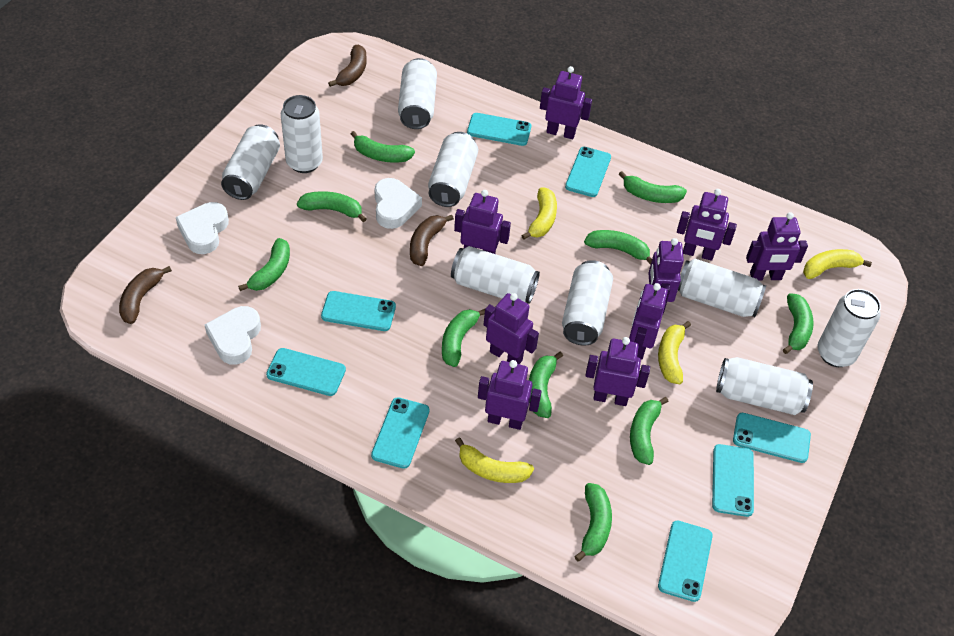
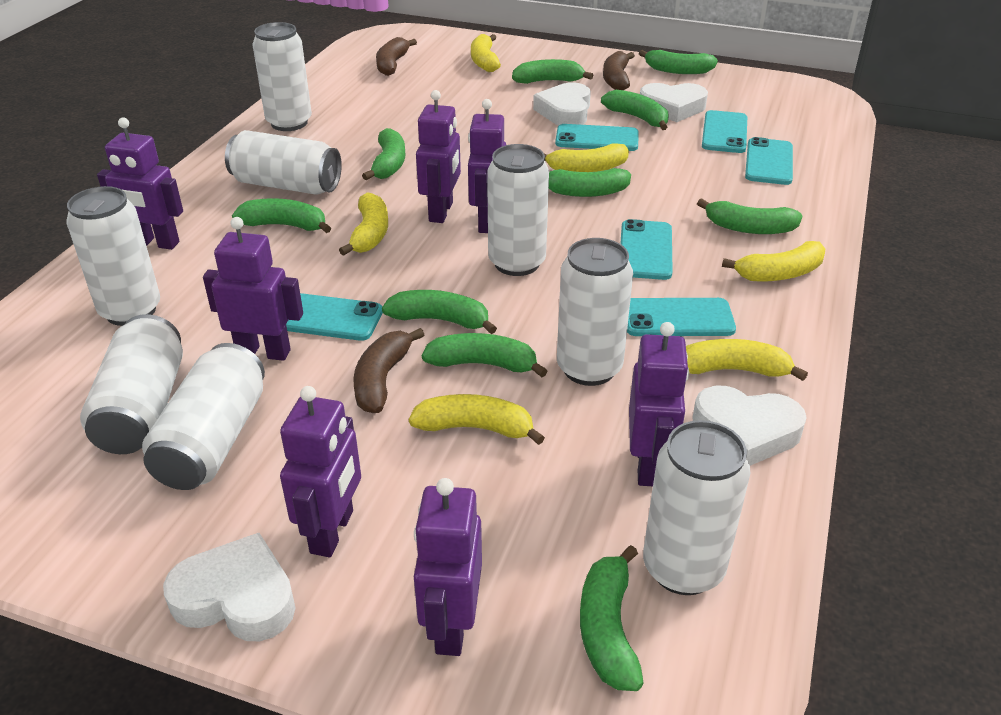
purple robot: [454,190,511,254] [478,360,542,430] [484,293,539,364] [540,66,592,139] [585,337,650,406] [629,283,668,360] [648,238,684,314] [677,189,737,261] [746,212,808,280] = 9 -> [97,117,183,250] [203,217,303,361] [280,386,361,557] [414,478,482,656] [416,90,461,223] [468,99,506,233] [629,322,689,486] = 7
turquoise phone: [266,348,346,396] [321,291,396,331] [371,397,430,469] [467,113,531,146] [565,147,611,197] [658,521,713,602] [712,444,754,517] [733,413,811,463] = 8 -> [286,293,383,341] [555,124,639,151] [621,219,673,280] [627,298,736,336] [702,110,747,153] [745,137,793,185] = 6
white can: [221,124,280,200] [281,95,323,173] [398,58,437,129] [428,132,478,207] [451,246,540,304] [562,260,613,346] [678,259,766,317] [716,357,813,415] [817,289,881,367] = 9 -> [67,186,160,326] [80,314,183,454] [142,343,265,490] [225,130,342,195] [252,22,312,131] [487,144,549,276] [557,238,633,386] [643,420,750,595] = 8
white heart: [176,202,229,254] [205,306,261,365] [375,178,422,229] = 3 -> [163,533,295,641] [533,82,591,125] [640,83,708,122] [692,386,807,466] = 4
yellow banana: [455,437,534,483] [521,187,557,240] [658,321,691,384] [803,249,872,279] = 4 -> [339,192,388,256] [409,394,545,445] [471,34,501,72] [544,143,629,172] [686,339,808,381] [722,241,826,282] = 6

